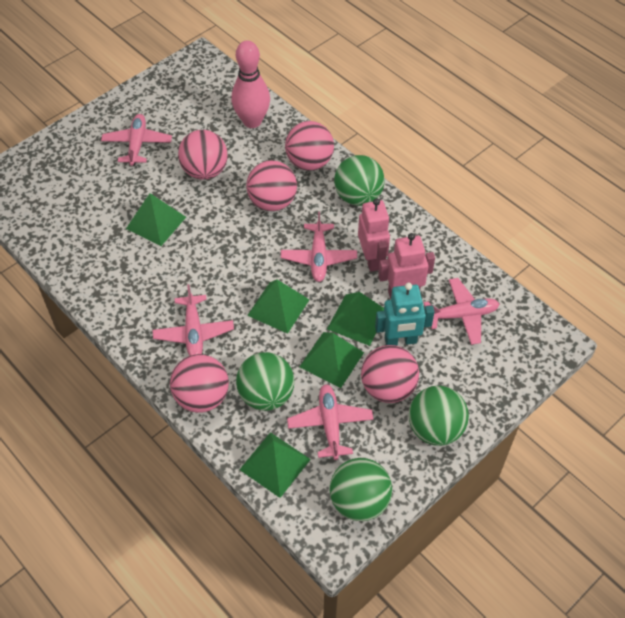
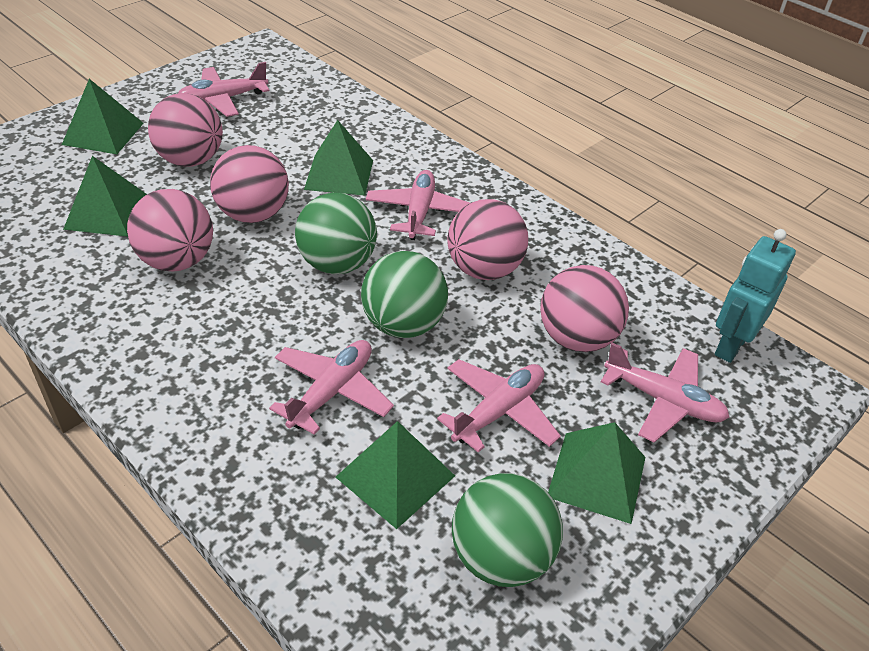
green ball: [236,352,294,411] [330,458,392,521] [334,155,385,206] [409,386,469,446] = 4 -> [295,193,377,274] [361,251,448,338] [452,473,563,587] = 3
pink bowling pin: [232,41,270,128] = 1 -> none = 0
pink robot: [358,198,390,272] [378,233,435,299] = 2 -> none = 0

